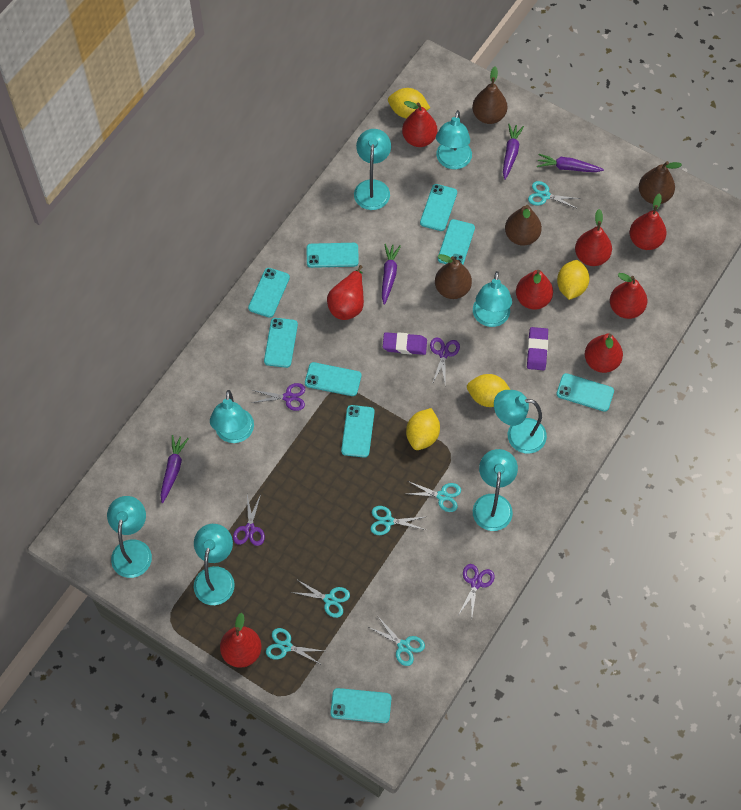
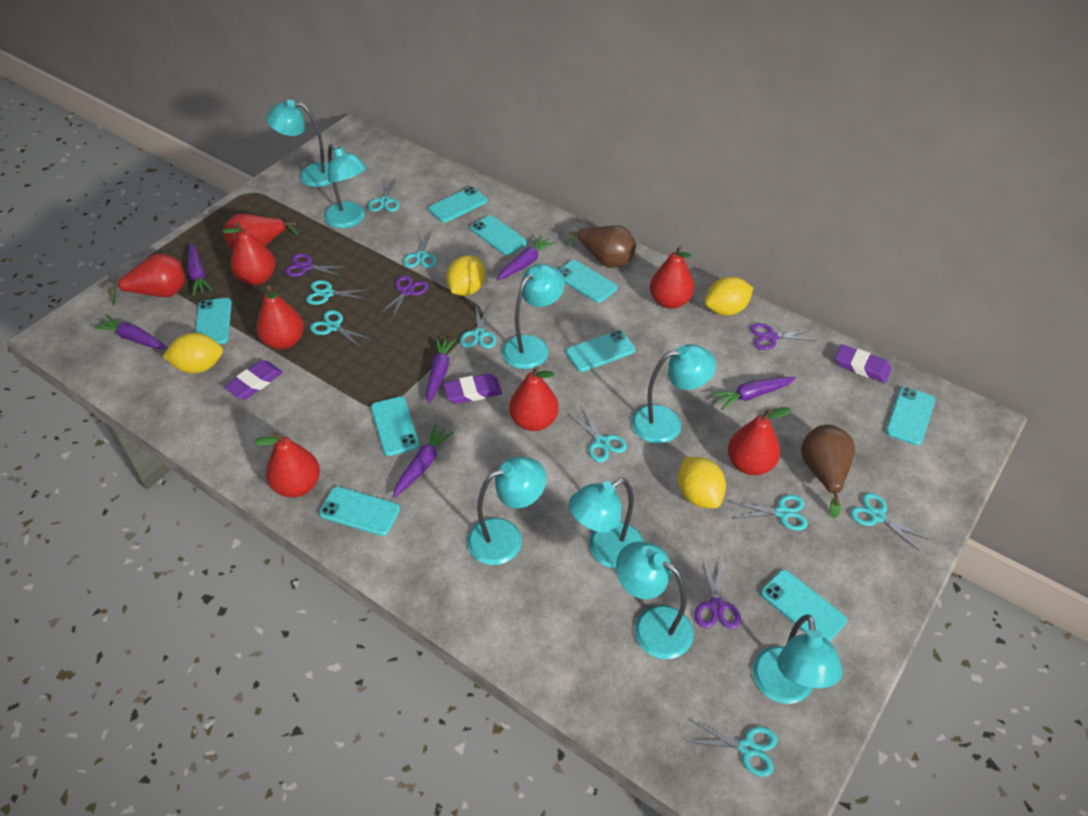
brown pear: [435,254,472,299] [472,66,508,124] [505,205,542,246] [639,161,682,204] = 4 -> [567,225,636,268] [801,425,855,518] = 2
purple carrot: [161,435,189,503] [382,244,401,305] [503,124,524,180] [537,154,604,172] = 4 -> [94,315,168,349] [187,243,213,296] [393,425,454,498] [426,337,456,403] [497,235,555,281] [711,377,796,410] = 6
purple eraser: [383,332,427,355] [527,327,548,370] = 2 -> [224,360,283,400] [443,374,502,404] [835,344,891,383] = 3
turquoise scissors: [266,628,323,665] [291,579,350,618] [369,618,425,666] [371,506,426,535] [407,481,461,512] [528,181,581,209] = 6 -> [306,280,371,305] [310,310,371,348] [368,178,400,212] [403,229,437,268] [460,304,496,349] [569,406,627,462] [685,719,777,777] [731,495,808,531] [850,493,930,551] = 9

